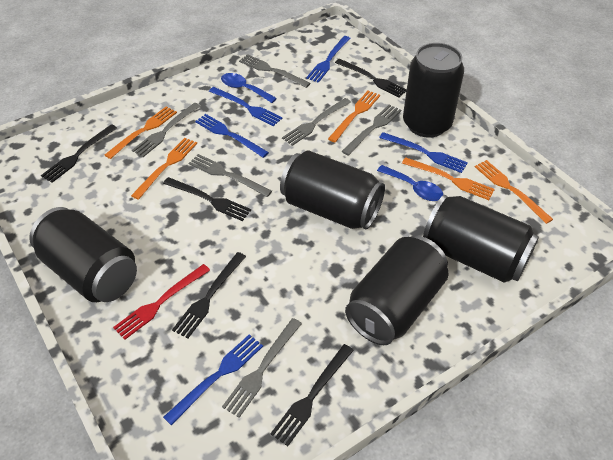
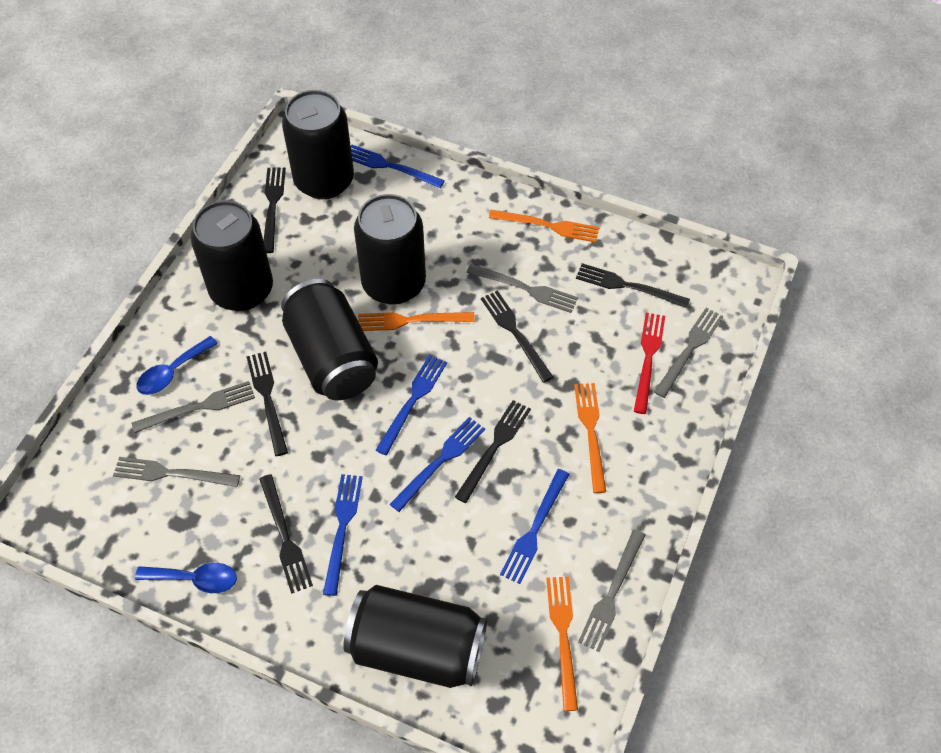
black fork: [41,124,117,183] [163,177,251,221] [172,252,246,339] [270,344,354,446] [335,59,407,97] = 5 -> [246,352,288,456] [259,474,313,594] [263,167,286,253] [455,400,531,503] [481,290,553,382] [576,263,690,308] = 6
grey fork: [132,103,200,157] [189,154,272,197] [222,318,302,418] [239,54,311,88] [282,98,351,146] [341,104,401,156] = 6 -> [113,457,240,487] [131,381,255,433] [466,264,578,313] [578,529,645,652] [654,308,723,398] = 5
orange fork: [105,106,177,159] [131,138,197,200] [328,90,380,142] [402,157,495,200] [475,160,553,224] = 5 -> [358,312,475,331] [489,210,599,243] [546,577,578,711] [574,383,606,493] = 4

